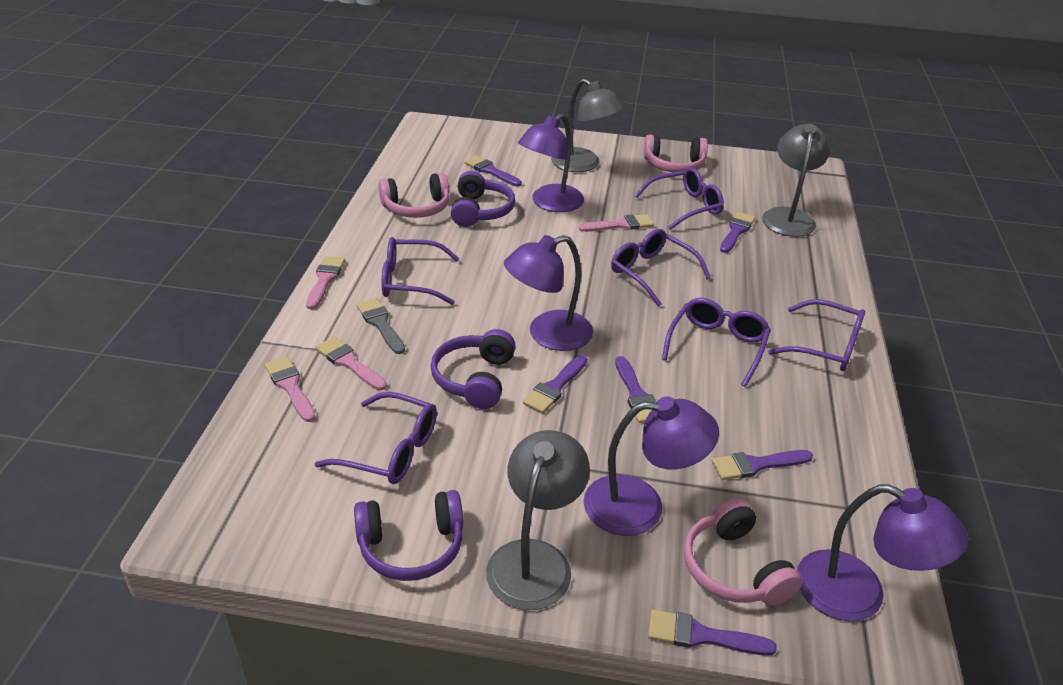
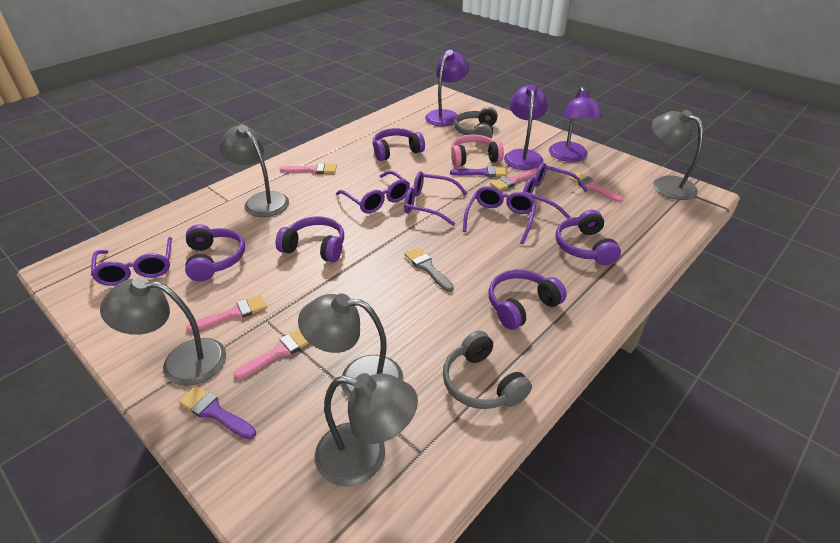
grey headphones: none = 0 -> [443,331,532,409] [454,107,498,138] = 2
grey lamp: [486,430,590,610] [551,79,624,172] [762,124,829,237] = 3 -> [100,277,226,386] [219,125,289,217] [298,294,403,398] [315,373,418,487] [652,110,703,200] = 5
pink brush: [265,357,316,422] [306,256,345,309] [315,337,387,390] [579,214,654,232] = 4 -> [186,295,267,333] [233,329,309,379] [280,163,337,174] [490,168,538,191] [569,172,623,202] = 5
pink headphones: [379,173,450,218] [644,134,708,172] [684,498,802,605] = 3 -> [451,135,504,167] = 1
purple brush: [465,155,522,186] [523,355,587,413] [615,356,656,423] [648,609,777,656] [712,450,813,480] [720,212,755,253] = 6 -> [179,386,256,439] [450,166,507,177] = 2
purple glasses: [315,392,437,484] [382,237,459,305] [611,229,711,307] [634,167,724,230] [662,298,771,387] [768,299,865,371] = 6 -> [91,237,172,286] [336,171,410,213] [404,171,468,226] [463,186,536,244] [523,163,588,219] = 5
purple headphones: [354,490,463,581] [430,329,516,409] [451,171,515,227] = 3 -> [185,224,245,282] [276,216,344,262] [372,128,425,161] [488,269,567,330] [555,210,621,265] = 5
purple lamp: [504,235,593,351] [518,113,584,212] [584,396,719,536] [797,484,968,621] = 4 -> [425,50,469,127] [504,84,548,170] [549,87,603,162] = 3

